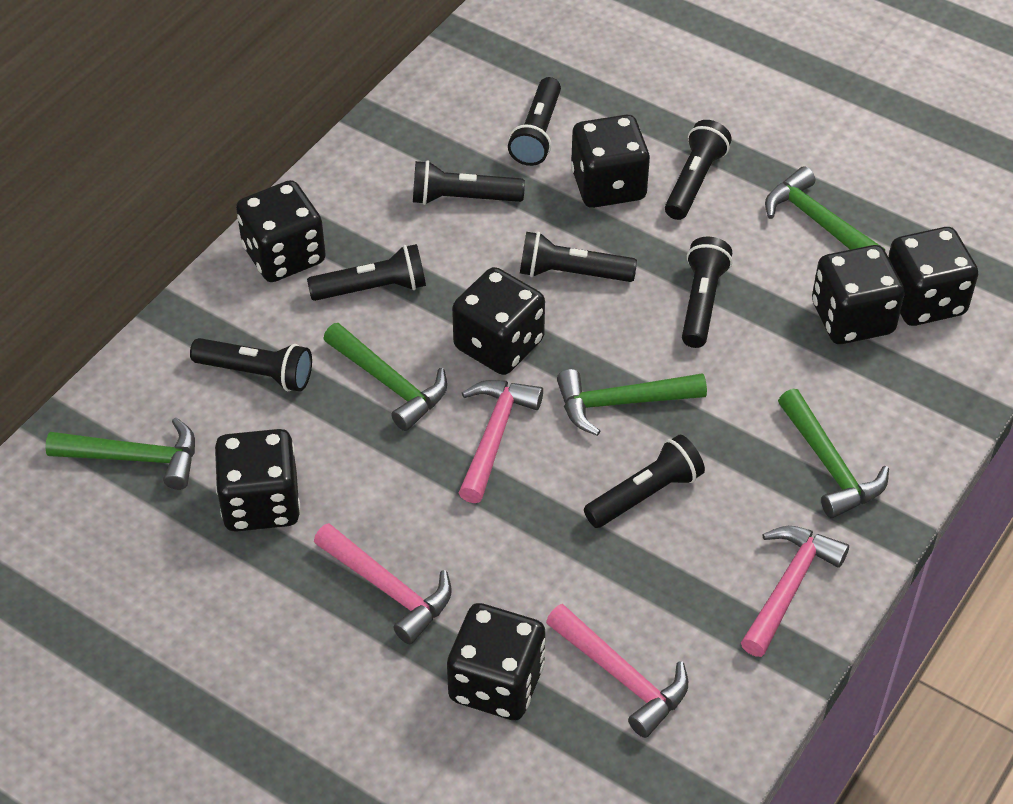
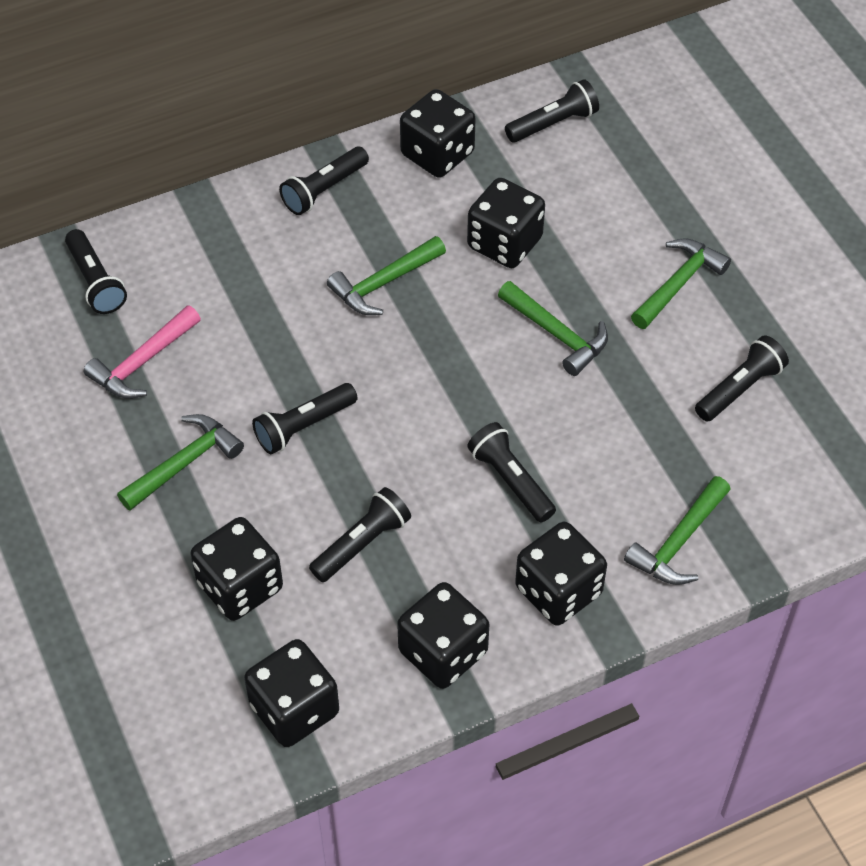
black dice: [214,429,300,532] [236,180,326,282] [447,603,545,720] [452,267,545,375] [571,115,650,208] [812,245,905,344] [888,227,978,326] = 7 -> [190,517,283,621] [244,639,339,747] [397,582,490,689] [400,89,476,178] [467,178,545,268] [515,522,607,626] = 6
black flashlight: [190,338,312,392] [307,244,426,301] [413,160,525,205] [508,77,561,166] [520,232,637,282] [584,435,705,528] [665,120,732,220] [682,237,732,348] = 8 -> [65,229,127,314] [252,383,358,454] [279,147,369,215] [309,487,411,582] [467,422,556,522] [505,79,599,142] [695,335,789,422] = 7
pink hammer: [314,523,452,644] [459,380,543,503] [546,604,688,738] [741,526,849,657] = 4 -> [84,305,201,399] = 1

